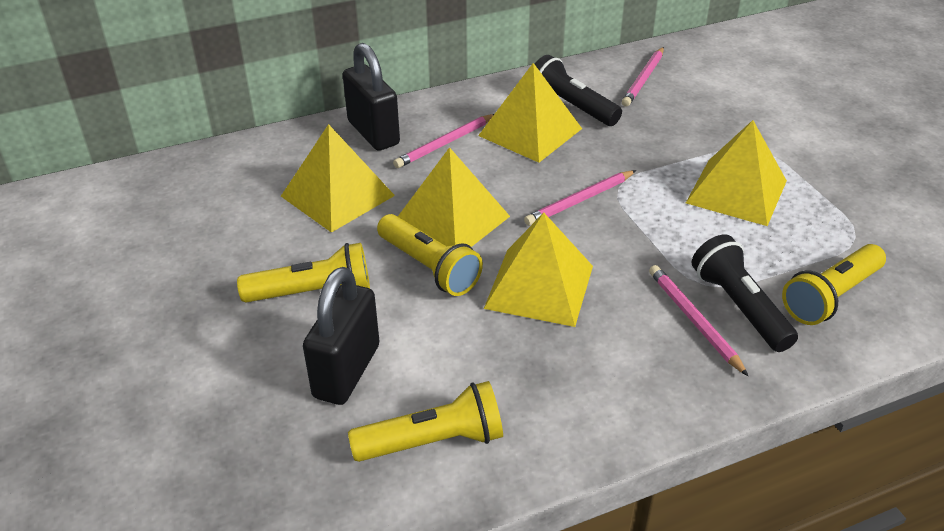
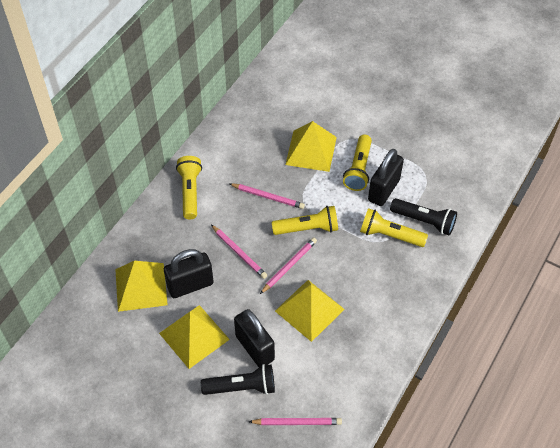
black padlock: [303,267,379,405] [343,43,400,151] = 2 -> [164,249,214,298] [234,309,275,367] [368,149,404,206] = 3
yellow pyramid: [281,124,395,233] [398,147,510,247] [478,63,582,163] [484,213,593,327] [686,120,787,226] = 5 -> [115,261,168,312] [159,305,230,369] [275,280,345,342] [285,121,337,172] = 4

